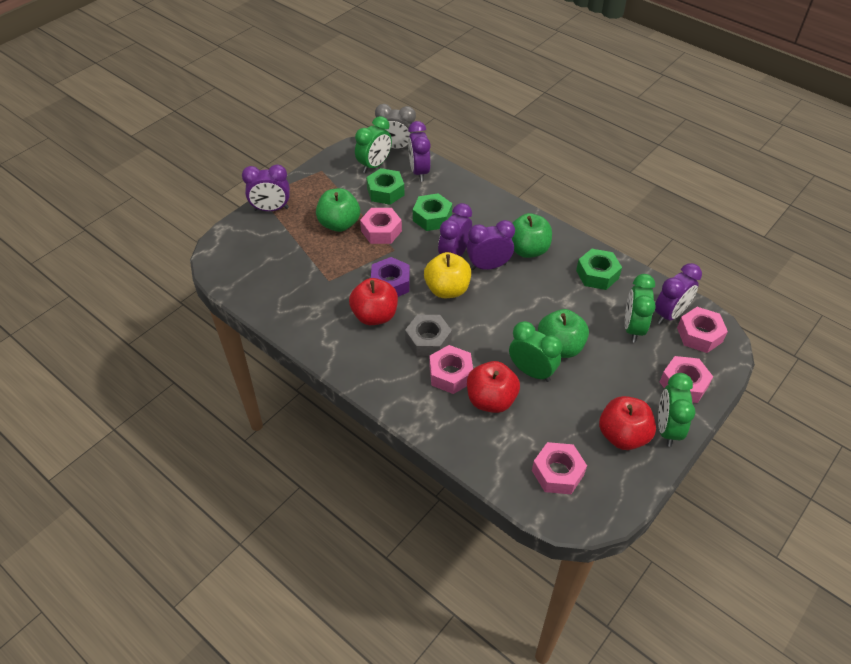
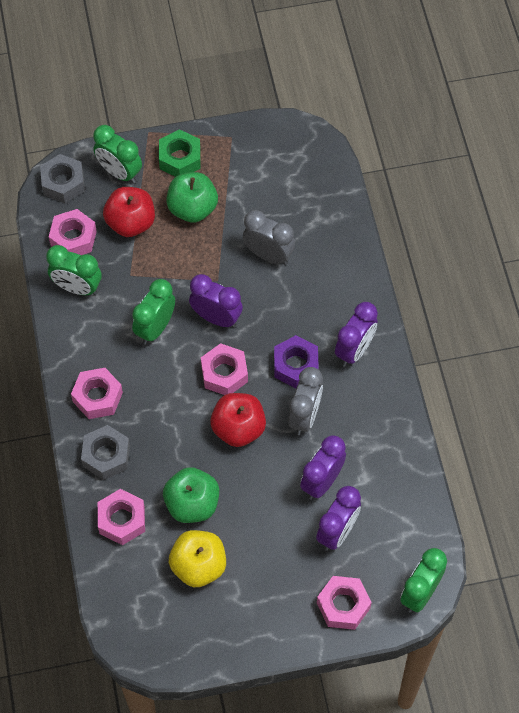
green apple: [316,188,360,232] [512,213,552,258] [538,309,589,358] = 3 -> [163,467,219,523] [166,172,218,223] = 2
green nut: [366,168,405,205] [413,193,452,231] [576,249,622,290] = 3 -> [159,129,201,177] = 1
grey clock: [375,104,416,150] = 1 -> [243,210,295,265] [288,367,323,435] = 2
grey nut: [405,315,452,357] = 1 -> [40,154,85,203] [81,425,130,480] = 2
purple clock: [242,164,290,211] [408,121,431,182] [438,203,472,257] [467,220,515,270] [655,263,702,324] = 5 -> [189,274,243,328] [300,435,346,500] [316,486,361,551] [335,302,378,367] = 4
red apple: [349,278,398,325] [467,361,520,413] [599,396,656,450] = 3 -> [103,187,155,237] [210,393,266,447] = 2

